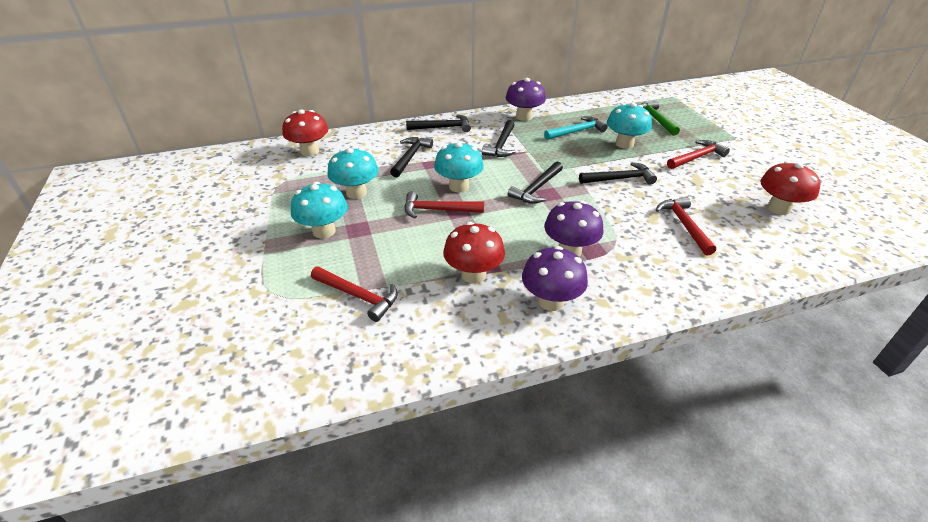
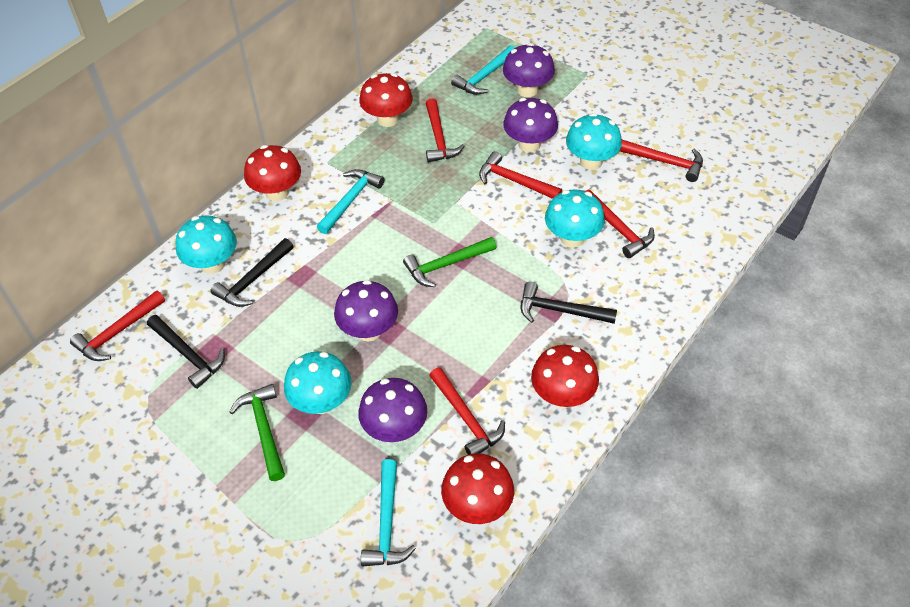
black hammer: [390,137,433,177] [406,115,471,132] [482,120,516,157] [508,161,563,204] [579,162,657,185] = 5 -> [147,315,225,389] [210,238,294,307] [521,282,617,324] = 3
green hammer: [638,101,680,136] = 1 -> [229,384,285,481] [403,237,496,287] = 2
purple mushroom: [506,78,546,121] [522,246,588,311] [544,200,603,256] = 3 -> [334,280,398,342] [358,378,427,442] [503,43,555,97] [503,98,558,153] = 4
red hammer: [311,266,398,322] [404,191,484,218] [656,197,716,256] [667,140,730,169] = 4 -> [70,290,165,361] [426,98,465,163] [429,367,505,455] [479,151,562,199] [586,190,655,258] [620,139,703,182] = 6
red mushroom: [282,109,328,156] [443,222,505,284] [760,161,821,215] = 3 -> [244,145,301,201] [359,73,413,127] [441,453,514,524] [531,345,599,408] = 4
turquoise hammer: [544,116,608,140] = 1 -> [317,169,384,234] [361,459,416,567] [451,45,515,95] = 3

